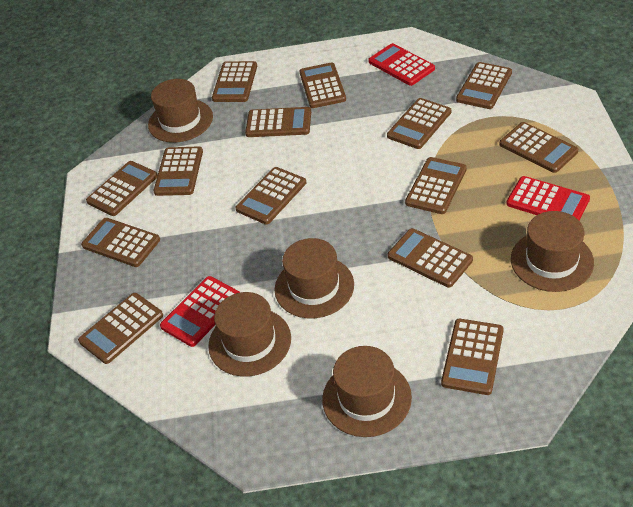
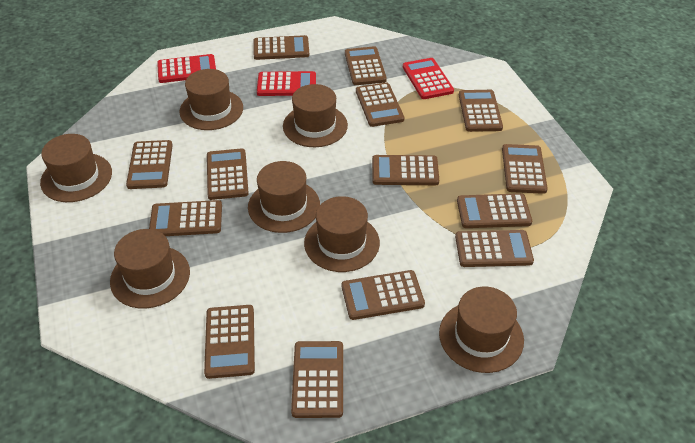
brown hat: [148,79,213,143] [208,292,291,377] [274,238,354,318] [322,346,412,437] [511,211,594,292] = 5 -> [40,134,112,202] [110,229,190,309] [179,69,243,130] [248,161,320,233] [283,84,348,147] [304,196,380,272] [439,287,524,373] = 7

